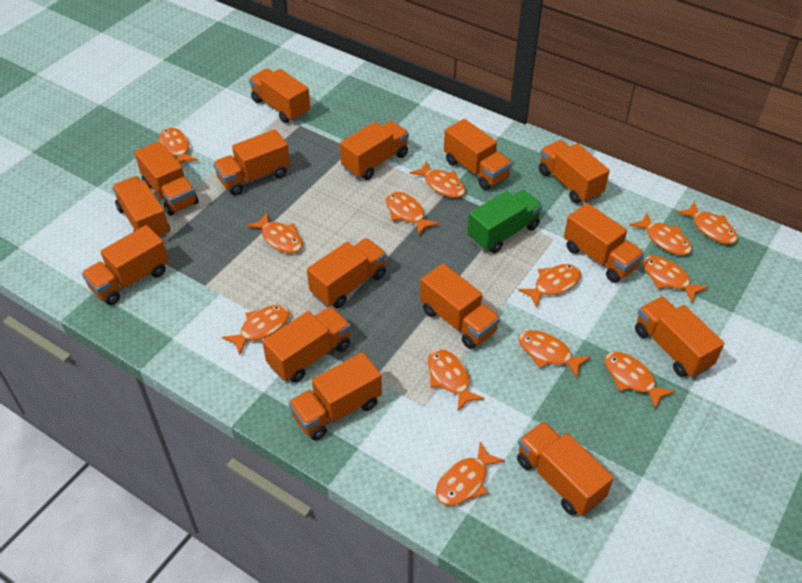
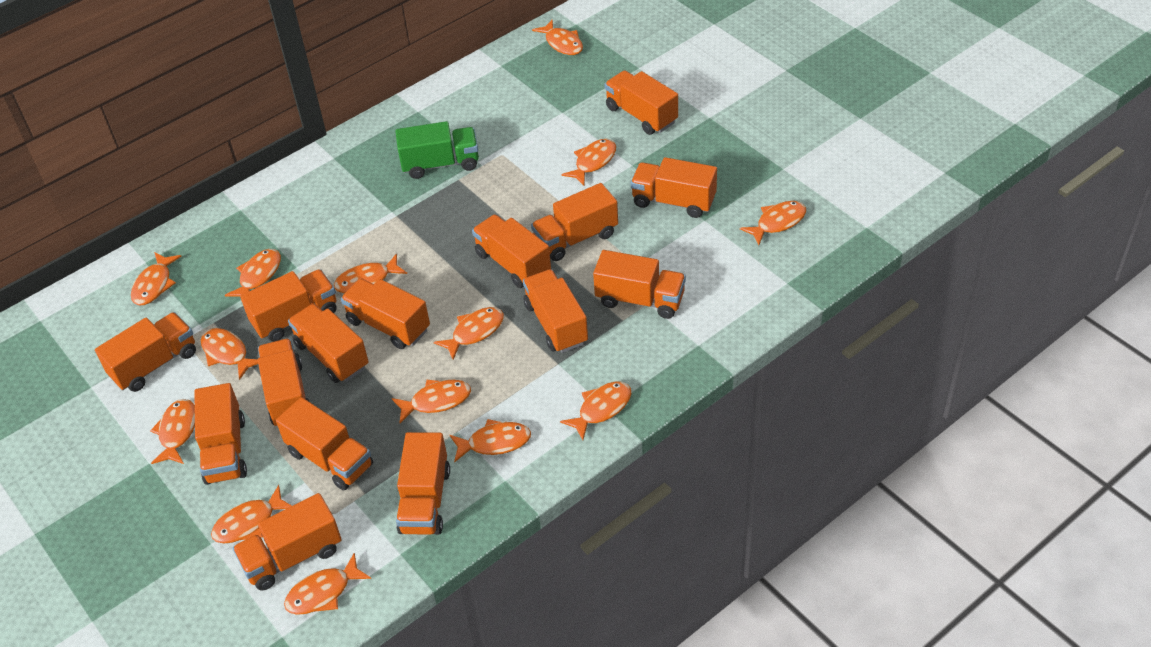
orange fish: [159,128,198,164] [222,305,290,356] [247,212,303,253] [386,192,439,236] [410,161,466,198] [428,349,485,411] [436,442,505,505] [518,264,581,308] [518,330,591,378] [605,352,675,409] [629,213,692,255] [642,256,708,302] [676,201,738,244] = 13 -> [131,252,182,306] [150,399,195,464] [200,328,258,380] [211,485,292,543] [225,249,281,297] [284,553,371,615] [334,254,407,293] [392,380,471,423] [434,307,504,360] [450,419,531,463] [532,19,583,55] [560,381,632,440] [561,139,616,185] [740,201,806,245] = 14

